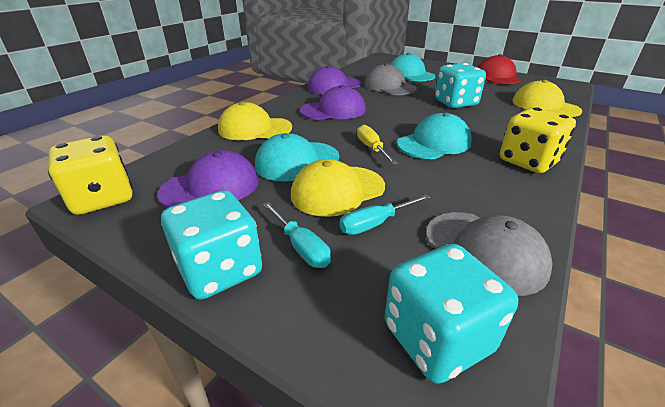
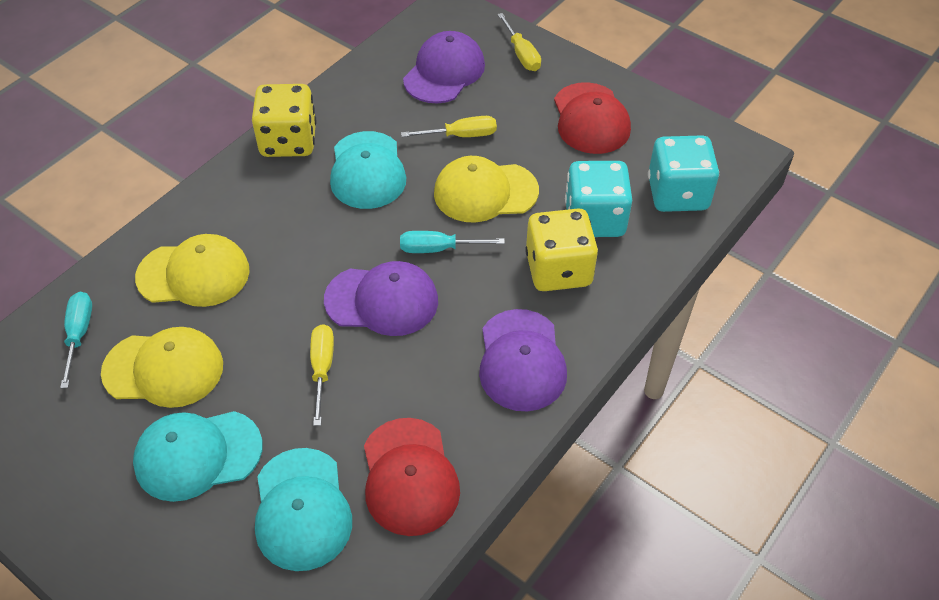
grey cap: [365,63,417,95] [426,212,552,296] = 2 -> none = 0
red cap: [478,54,521,84] = 1 -> [364,418,460,536] [554,82,631,154] = 2
turquoise dice: [161,190,262,300] [385,244,518,384] [435,63,486,108] = 3 -> [565,161,632,237] [648,135,719,212] = 2
yellow screwdriver: [357,125,398,164] = 1 -> [310,324,334,426] [401,116,497,137] [497,13,541,71] = 3

